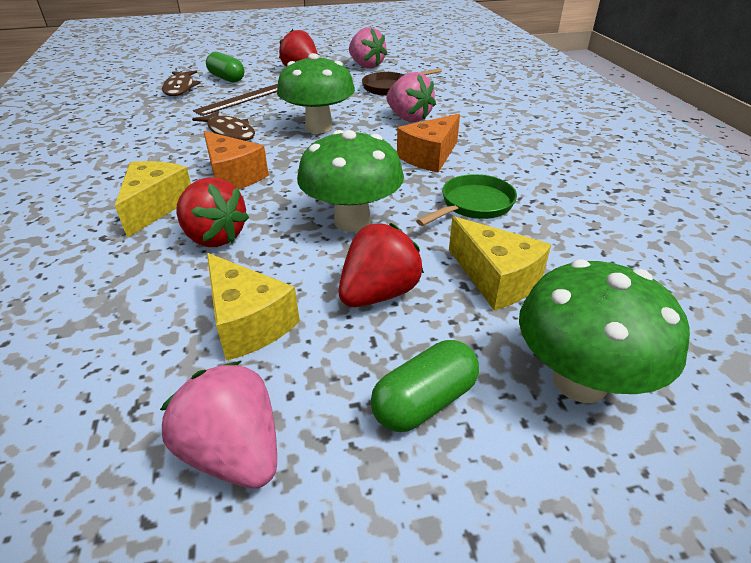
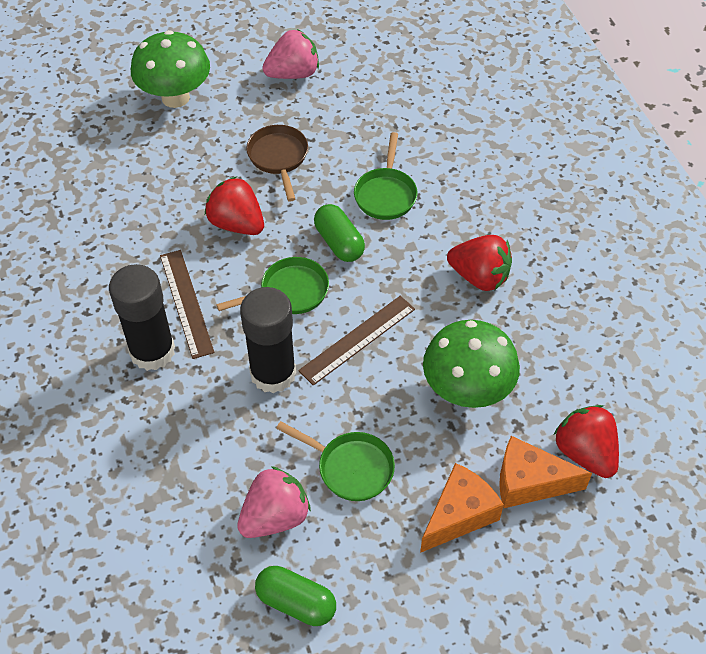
black glue stick: none = 0 -> [109,264,175,371] [240,287,296,394] = 2
brown fish: [162,70,201,96] [192,110,255,141] = 2 -> none = 0
brown ruler: [193,84,278,116] = 1 -> [160,250,215,359] [298,296,415,386] = 2
green mushroom: [277,53,355,133] [297,130,404,232] [519,259,690,403] = 3 -> [131,30,210,108] [423,320,520,408] = 2
green pan: [416,174,517,226] = 1 -> [216,257,329,314] [276,421,395,501] [354,132,417,220] = 3
pink strawberry: [160,361,277,489] [349,27,387,68] [386,72,436,122] = 3 -> [237,466,311,538] [262,29,319,79] = 2
yellow cheese: [115,161,191,238] [207,253,300,361] [449,216,551,311] = 3 -> none = 0

